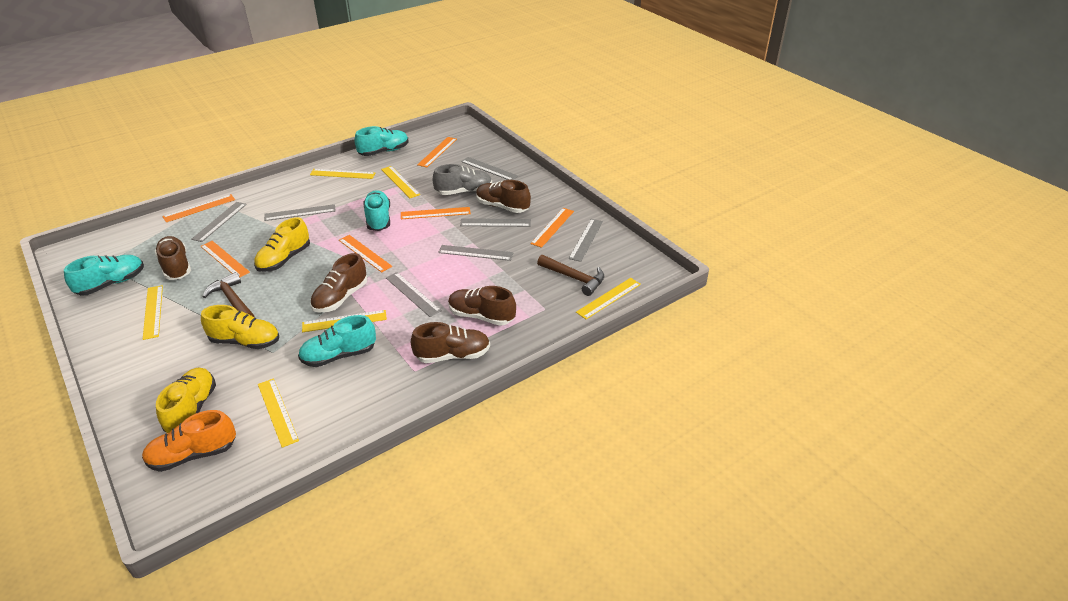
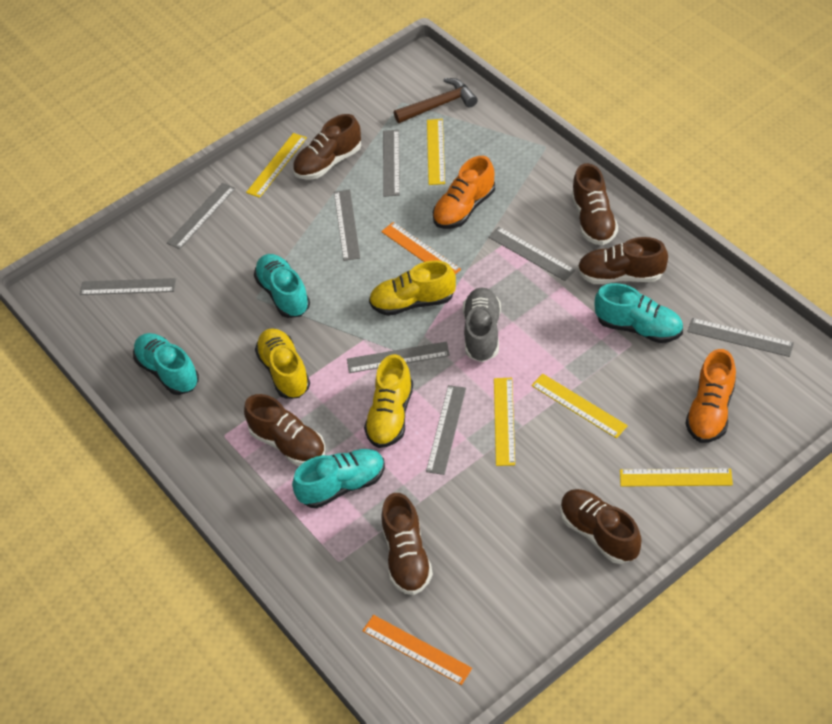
brown hammer: [203,272,254,317] [537,255,604,296] = 2 -> [394,78,478,123] = 1
brown shoe: [155,236,191,280] [310,253,367,313] [411,322,490,363] [448,286,516,326] [476,180,531,213] = 5 -> [244,394,325,466] [293,114,361,180] [381,493,433,595] [560,489,641,564] [572,163,618,245] [578,237,668,284] = 6
grey ruler: [191,202,247,242] [264,204,336,221] [386,272,442,317] [438,245,513,261] [460,218,531,227] [461,157,518,180] [569,219,603,262] = 7 -> [80,278,176,295] [167,183,236,249] [334,189,360,261] [347,341,450,373] [383,130,400,197] [426,385,466,475] [488,227,576,281] [687,318,794,357] = 8
orange ruler: [162,194,235,222] [201,241,250,277] [339,235,392,272] [401,207,471,219] [417,137,457,168] [530,208,574,248] = 6 -> [362,615,472,685] [381,222,461,274] = 2
orange shoe: [142,410,236,472] = 1 -> [433,156,495,229] [686,349,736,443] = 2
yellow ruler: [143,285,163,340] [258,378,299,448] [302,310,387,332] [310,169,375,179] [381,166,420,198] [576,278,641,319] = 6 -> [246,133,307,198] [427,119,445,185] [494,378,515,466] [531,374,628,438] [620,468,733,486] = 5

